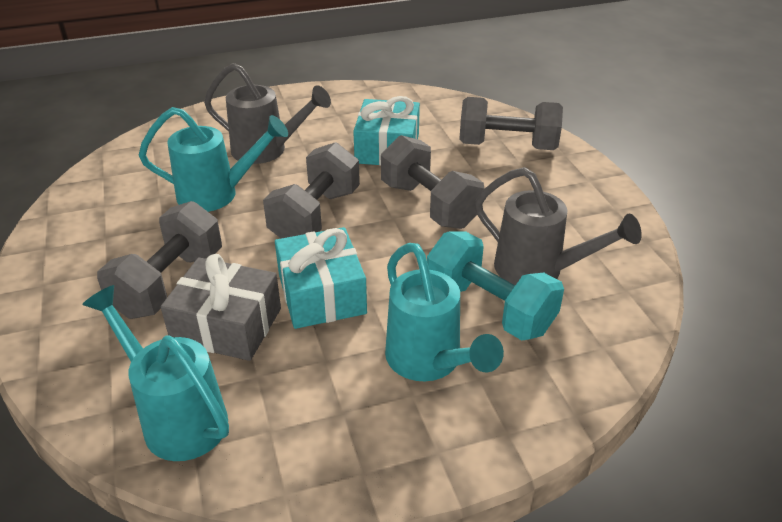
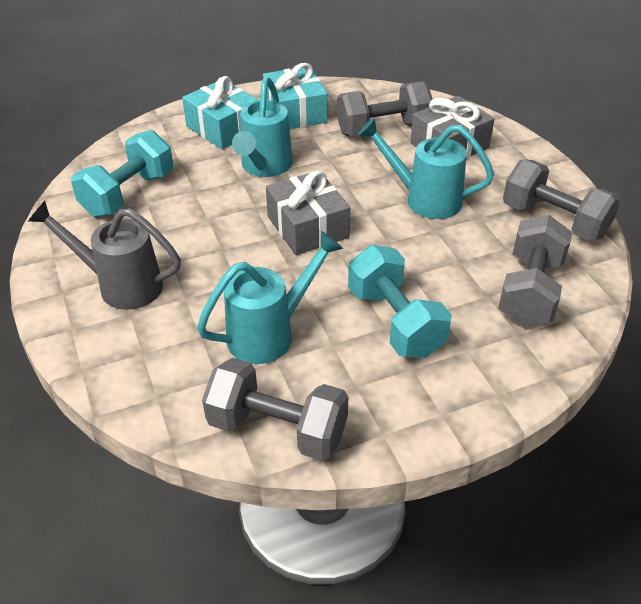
grey gift: [161,254,281,361] = 1 -> [266,170,350,255] [410,96,495,159] = 2
grey watering can: [204,63,331,164] [475,167,642,285] = 2 -> [28,201,181,310] = 1
turquoise dumbbell: [427,231,564,341] = 1 -> [71,130,173,217] [348,245,452,358] = 2

